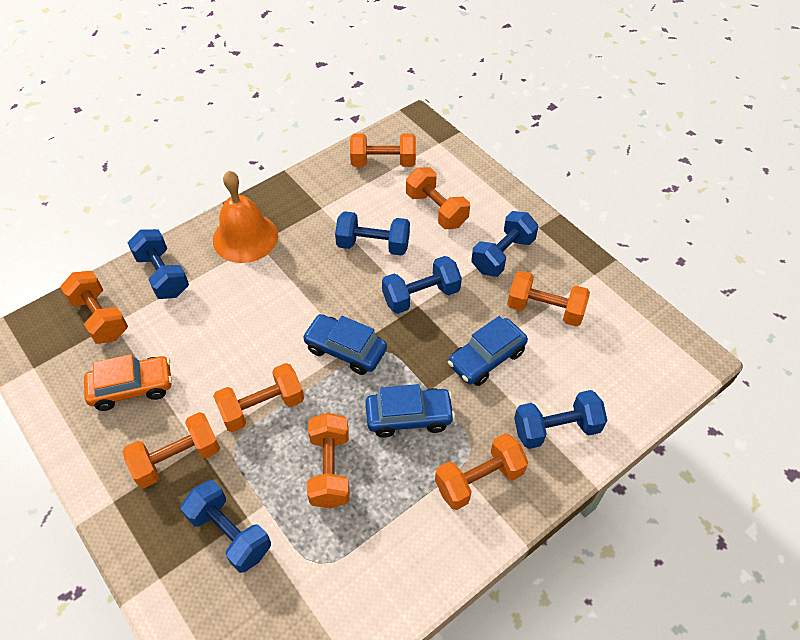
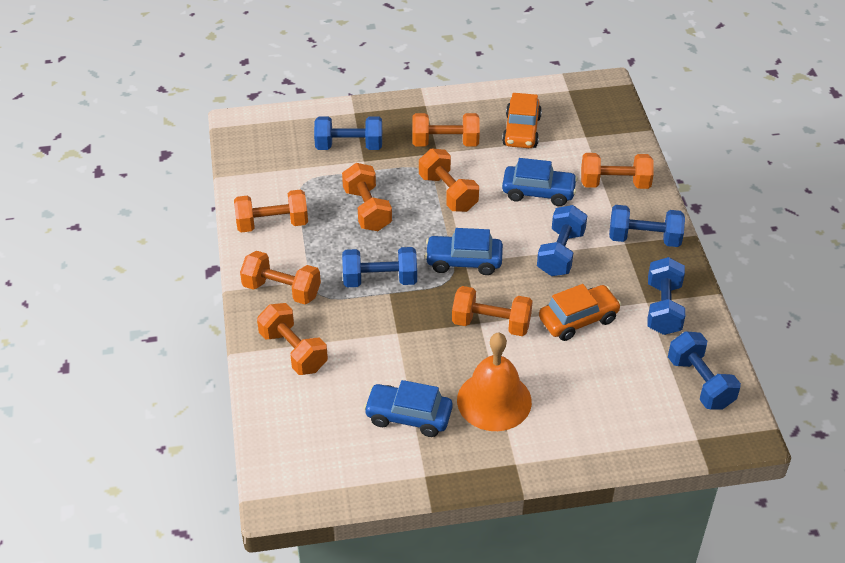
orange car: [84,354,172,411] = 1 -> [502,93,542,148] [539,284,621,341] = 2

